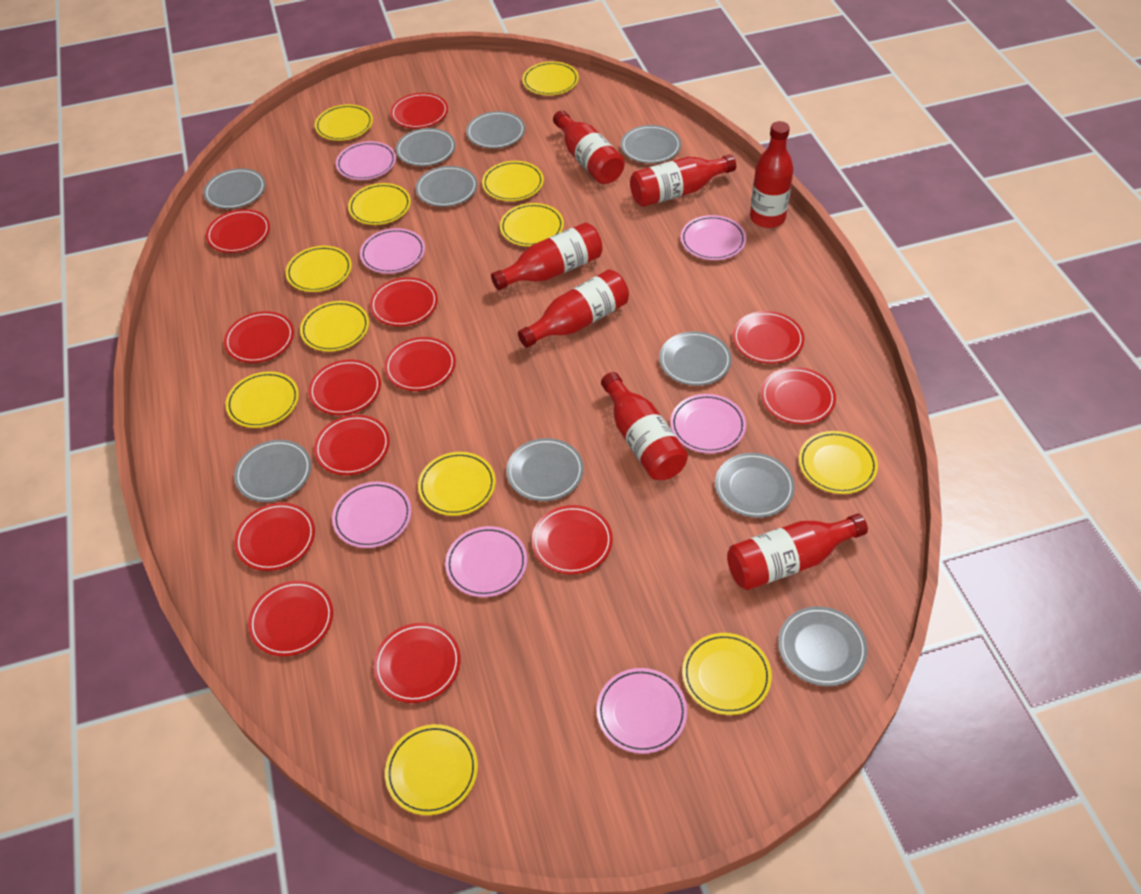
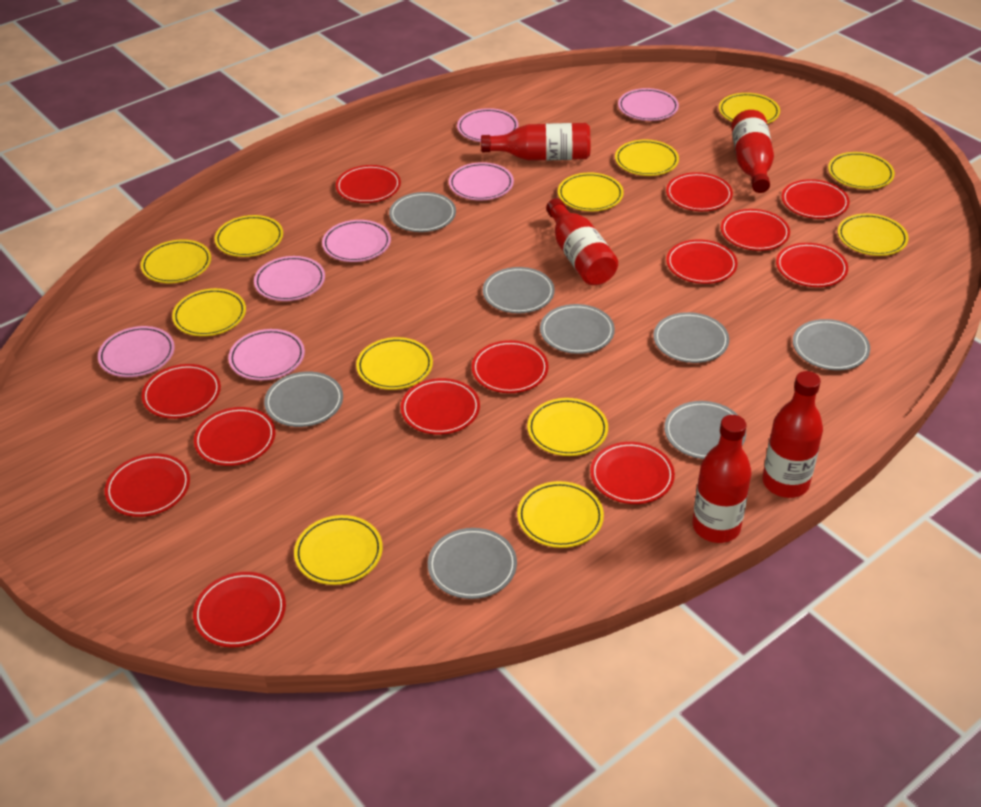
grey plate: [204,168,266,209] [234,440,311,502] [396,128,456,166] [416,166,478,207] [466,111,525,148] [506,438,584,501] [621,125,681,163] [659,331,732,386] [715,453,795,518] [778,606,867,686] = 10 -> [264,372,343,427] [389,192,456,232] [428,528,517,599] [483,267,555,313] [540,304,615,354] [653,312,729,363] [664,401,746,459] [793,319,870,370] = 8
red bottle: [491,223,603,290] [518,269,629,348] [553,110,625,184] [601,372,688,480] [630,154,736,207] [727,514,868,590] [750,121,794,228] = 7 -> [481,123,590,161] [546,198,618,285] [692,415,752,543] [731,110,774,193] [763,371,823,498] = 5

